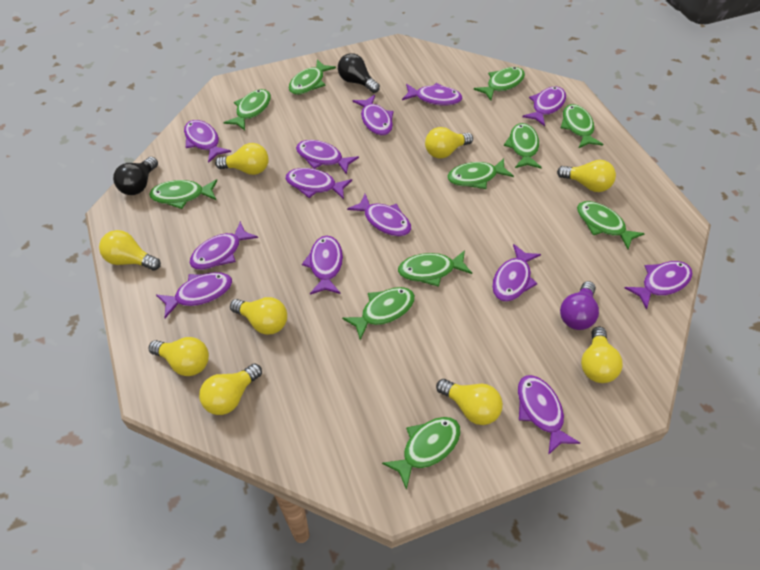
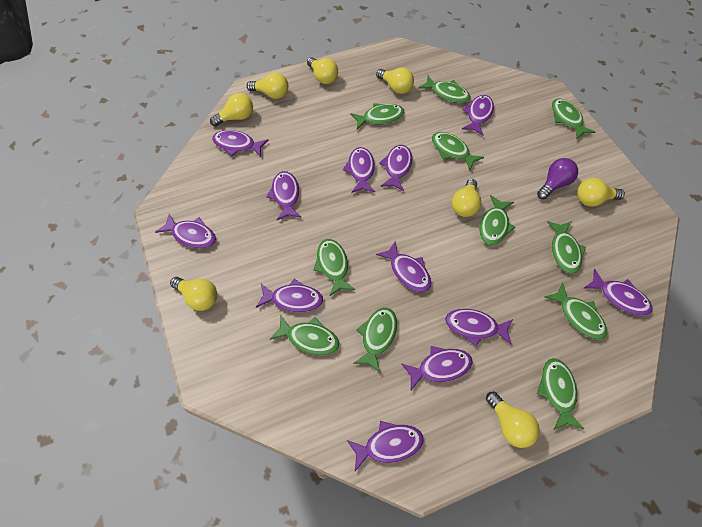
black light bulb: [113,157,158,195] [338,53,380,93] = 2 -> none = 0
purple fish: [156,272,232,318] [184,120,231,163] [190,221,258,270] [285,168,352,199] [296,140,359,175] [302,236,343,294] [347,194,411,236] [352,95,393,135] [402,83,463,106] [492,244,541,302] [518,375,580,455] [522,87,566,126] [625,261,693,310] = 13 -> [155,214,216,249] [212,130,269,157] [256,279,323,312] [266,171,301,220] [343,147,375,193] [347,421,424,471] [376,241,431,292] [379,145,412,191] [401,346,473,390] [445,309,513,346] [462,95,494,135] [584,269,653,316] = 12
yellow light bulb: [99,230,161,271] [149,337,209,376] [199,363,262,415] [215,143,269,175] [230,297,287,335] [425,127,473,158] [436,379,503,425] [557,160,616,192] [581,327,623,383] = 9 -> [170,277,217,311] [210,93,253,127] [247,72,288,99] [307,57,338,84] [376,68,414,94] [452,179,481,217] [486,392,540,448] [577,178,625,207] = 8

